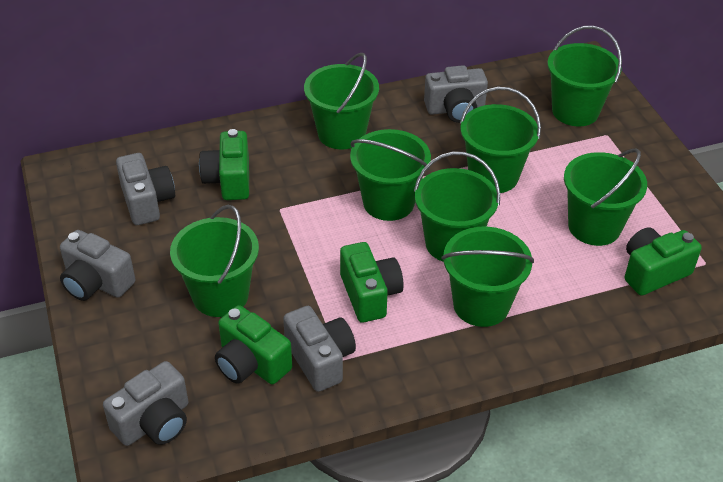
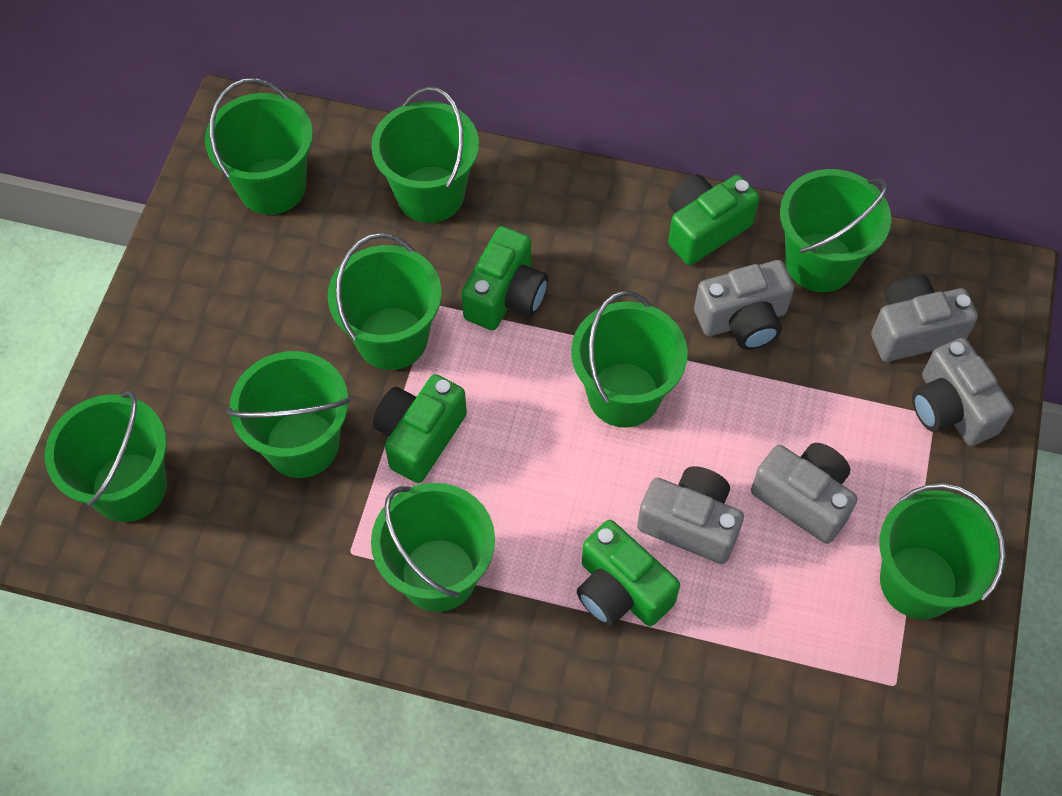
green bucket: [170,205,259,317] [304,53,379,149] [350,129,431,221] [414,152,500,262] [441,226,534,327] [460,87,541,193] [547,26,622,126] [564,148,647,246] = 8 -> [45,391,167,522] [205,78,313,215] [227,351,351,478] [327,233,442,370] [371,87,479,223] [371,483,495,612] [571,291,688,428] [780,169,891,292] [879,483,1006,619] = 9

